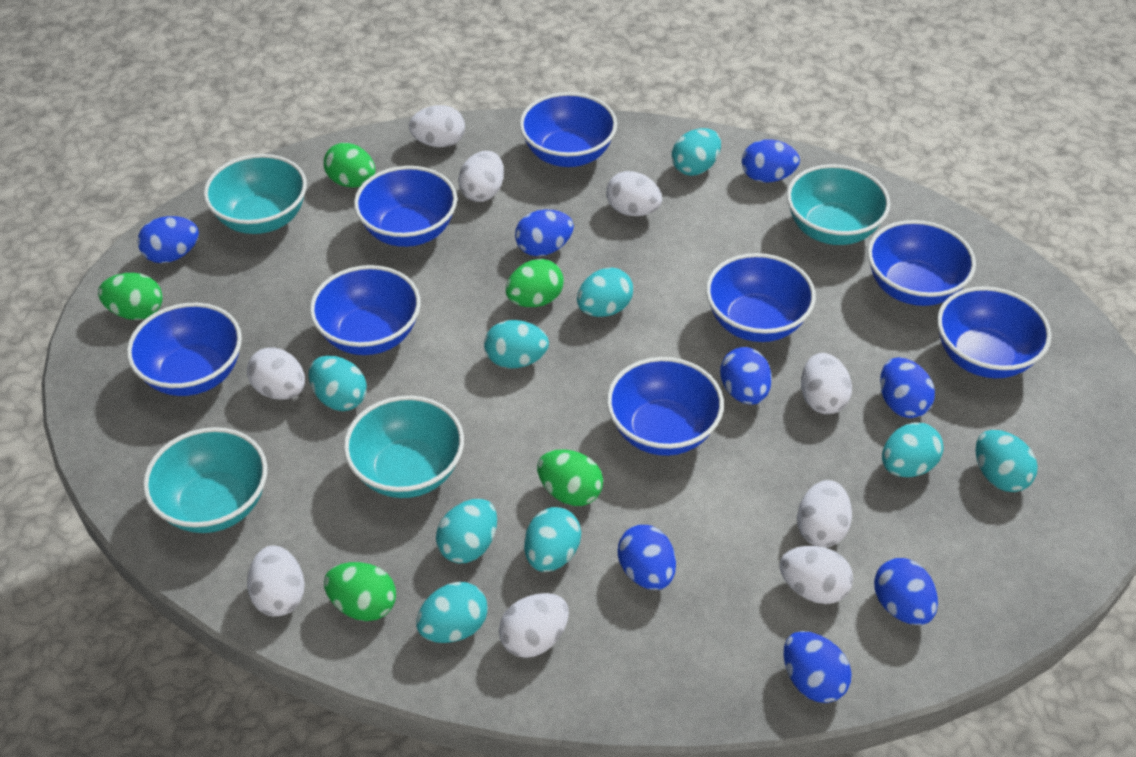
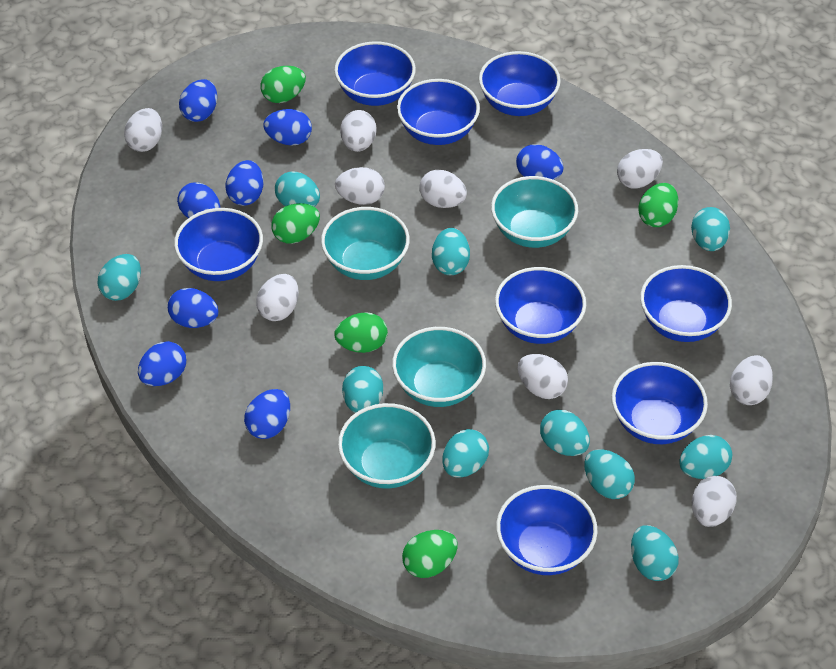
turquoise egg: [309,356,367,411] [416,582,488,643] [436,499,497,564] [484,320,549,369] [524,507,581,572] [577,267,633,317] [672,128,721,176] [882,422,944,477] [975,430,1038,492] = 9 -> [97,254,141,301] [275,171,320,207] [342,366,383,413] [432,228,470,275] [442,429,489,478] [540,410,590,456] [584,449,635,499] [631,525,679,581] [679,435,732,479] [691,207,730,251] = 10

